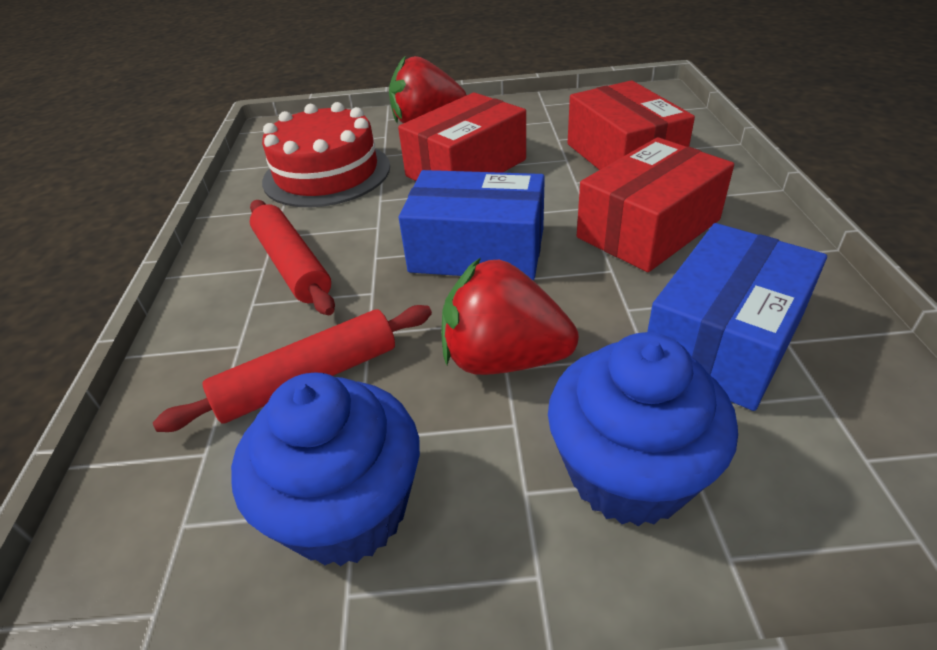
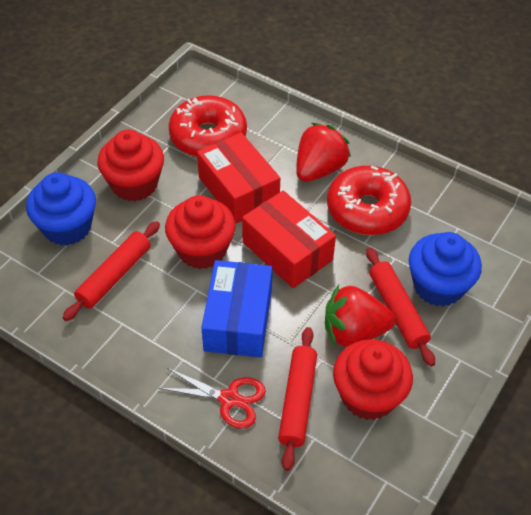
blue box: [399,170,545,280] [647,223,827,411] = 2 -> [201,260,272,358] = 1
red box: [398,92,526,181] [568,80,695,170] [577,137,734,272] = 3 -> [197,133,280,224] [242,191,336,288] = 2
red cake: [262,102,390,207] = 1 -> none = 0
red cupcake: none = 0 -> [97,130,164,201] [165,195,236,269] [333,339,413,420] = 3
red donut: none = 0 -> [169,95,247,157] [327,166,411,235] = 2
red rolling pin: [153,305,432,432] [250,200,335,315] = 2 -> [63,221,160,321] [278,327,317,471] [366,247,435,366] = 3
red scissors: none = 0 -> [158,368,266,428] = 1

